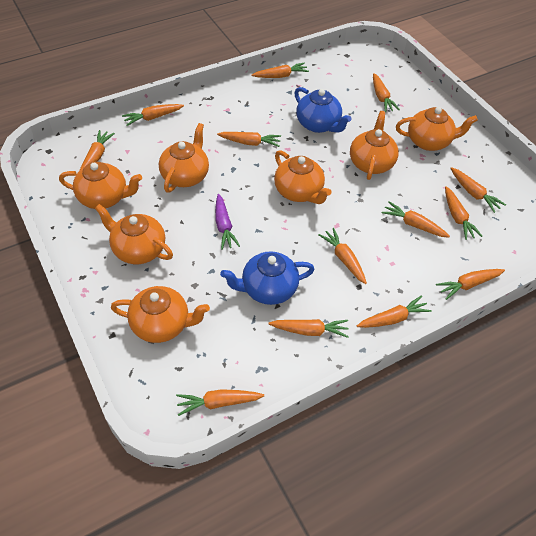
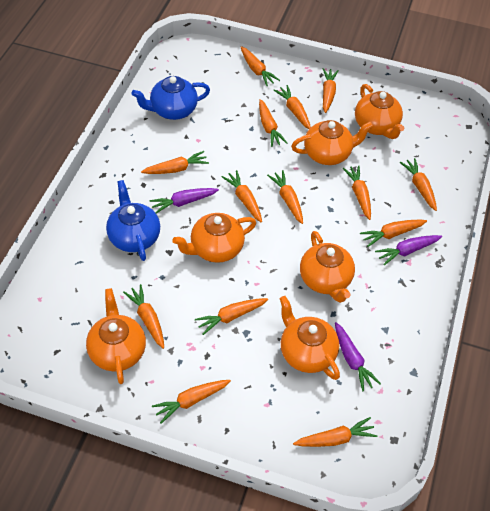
orange carrot: [80,130,115,170] [122,104,184,126] [176,389,264,416] [217,132,281,147] [251,63,309,78] [268,319,349,338] [318,228,367,284] [357,295,432,328] [373,73,400,112] [382,201,450,238] [436,269,505,300] [445,186,482,240] [450,167,506,213] = 13 -> [123,284,164,349] [141,151,209,174] [152,380,231,424] [195,298,268,335] [221,170,262,223] [241,46,280,86] [259,99,287,147] [267,170,303,224] [274,85,311,129] [293,417,377,447] [323,68,339,113] [343,165,371,220] [360,219,427,247] [400,158,437,211] = 14
orange teapot: [59,162,142,209] [95,204,173,264] [111,286,210,343] [159,123,209,193] [274,150,331,204] [350,111,399,180] [396,107,478,151] = 7 -> [86,288,146,384] [172,213,256,263] [279,296,340,380] [291,120,373,165] [300,231,355,303] [355,84,404,139] = 6
purple carrot: [215,194,240,250] = 1 -> [149,188,219,213] [335,322,381,392] [375,235,442,265] = 3

